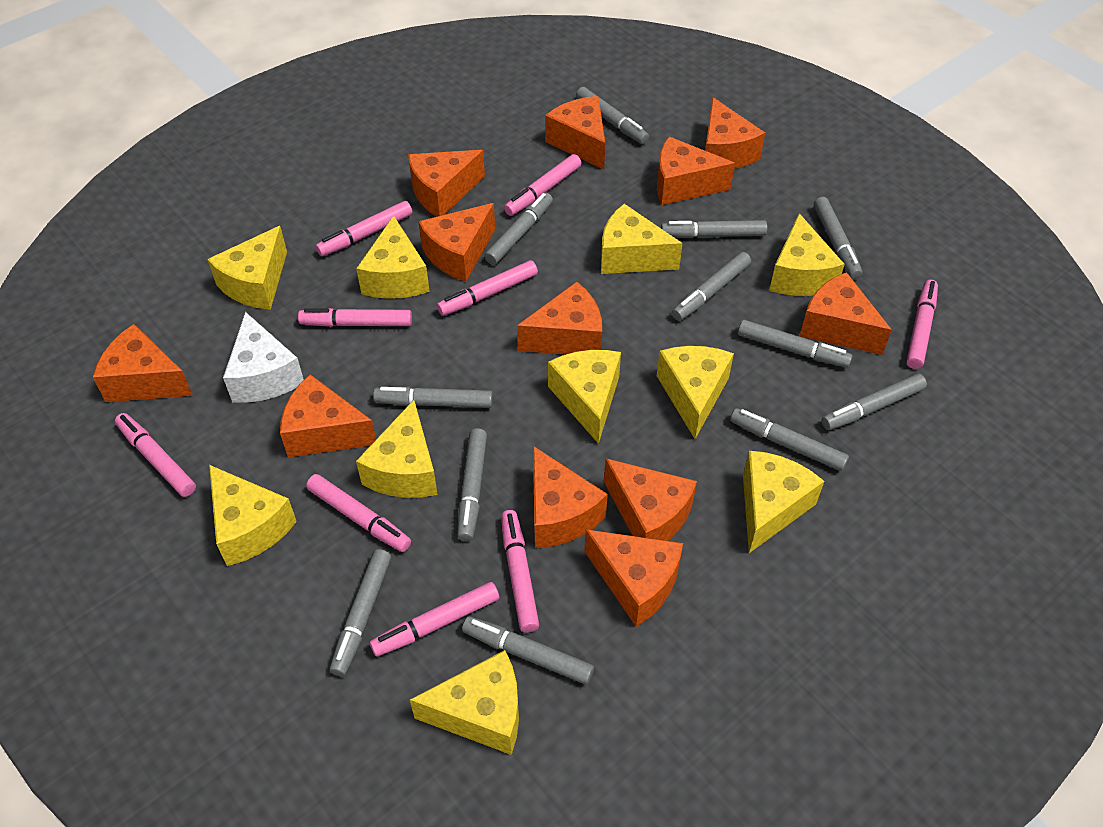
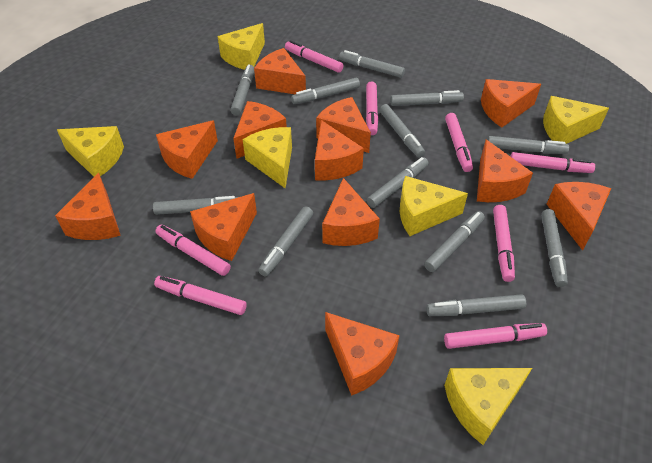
pink marker: [115,413,196,497] [298,308,412,327] [306,474,411,552] [316,201,412,256] [370,582,499,657] [437,260,538,316] [501,510,539,633] [504,154,582,216] [906,280,938,369] = 9 -> [154,276,247,315] [156,225,231,276] [285,40,344,73] [366,81,378,135] [444,323,547,349] [445,113,473,172] [493,205,515,282] [510,152,595,173] = 8
white cheese: [223,312,304,403] = 1 -> none = 0
yellow cheese: [207,226,287,310] [209,465,297,566] [356,216,430,299] [356,400,438,498] [410,650,519,755] [548,350,621,444] [601,204,683,274] [657,346,734,439] [743,451,824,553] [769,213,845,296] = 10 -> [57,126,124,176] [217,23,265,70] [242,127,292,188] [400,176,468,236] [444,368,532,445] [543,96,609,144] = 6

